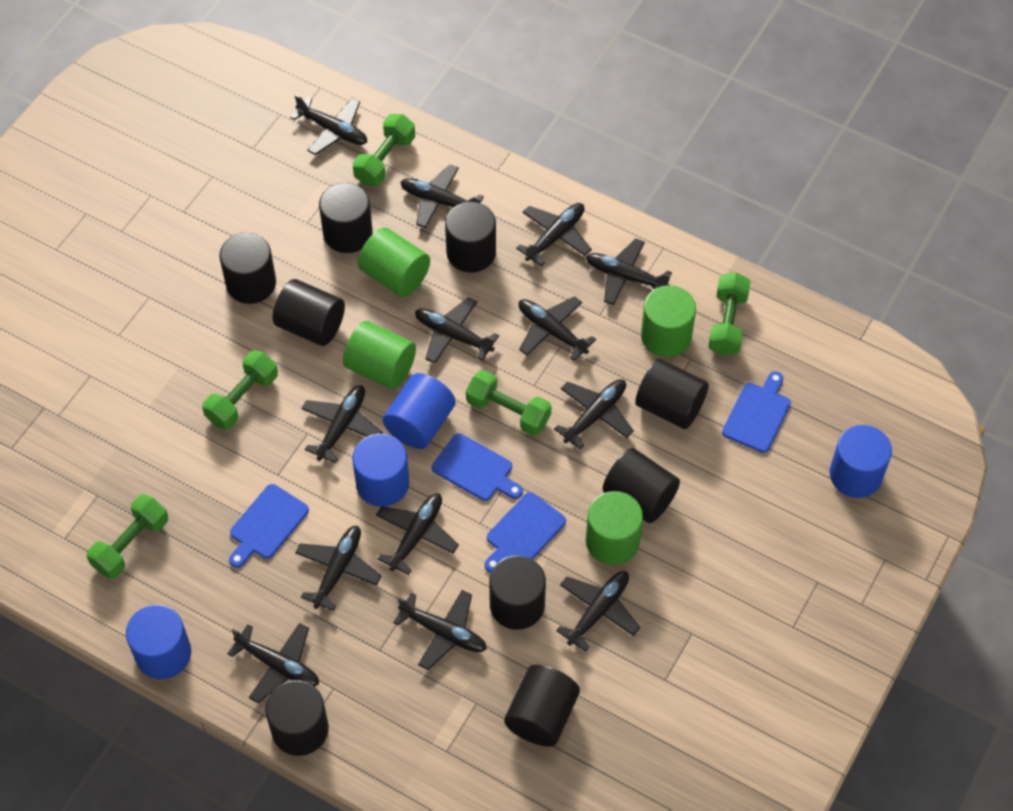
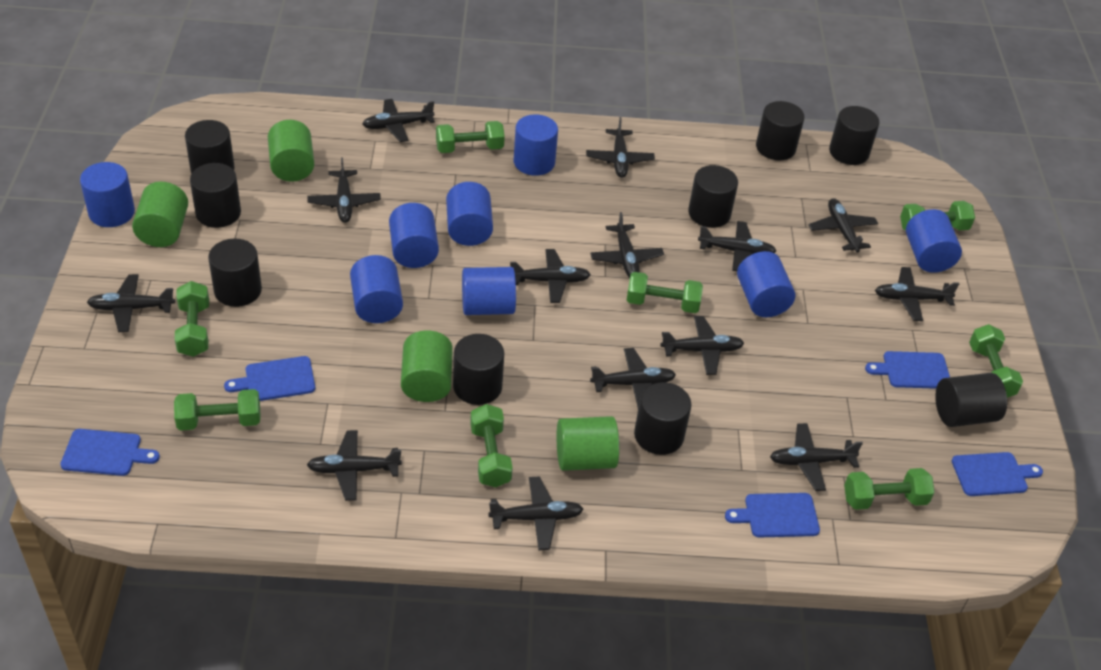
black plane: [227,623,319,704] [290,94,367,155] [295,526,382,611] [301,385,383,463] [376,493,459,575] [393,590,487,670] [400,164,484,228] [415,297,499,364] [516,203,592,266] [518,296,596,361] [554,379,634,449] [556,571,640,652] [586,238,672,305] = 13 -> [87,274,175,332] [307,157,381,223] [307,430,402,501] [362,99,435,142] [488,476,583,550] [510,249,591,303] [586,117,655,178] [590,212,664,278] [590,348,676,408] [661,316,744,375] [698,221,776,271] [770,423,863,491] [809,198,878,253] [875,267,959,321] = 14
blue cutting board: [229,484,309,568] [432,433,523,501] [485,492,566,573] [722,371,791,453] = 4 -> [60,429,160,476] [224,356,315,401] [725,493,820,538] [865,351,950,389] [952,452,1043,496] = 5
blue cylinder: [126,605,191,679] [352,434,409,507] [383,373,456,449] [829,425,892,498] = 4 -> [80,162,135,227] [350,255,403,323] [389,203,439,268] [446,182,493,246] [462,267,516,315] [514,114,558,176] [737,251,795,317] [906,209,962,273] = 8
green dumbbell: [87,494,168,579] [202,350,278,430] [353,114,415,186] [466,370,551,436] [708,272,751,356] = 5 -> [174,389,261,431] [175,281,209,357] [436,121,505,153] [470,404,513,487] [627,272,703,313] [844,468,935,510] [900,201,975,231] [969,324,1023,398] = 8

